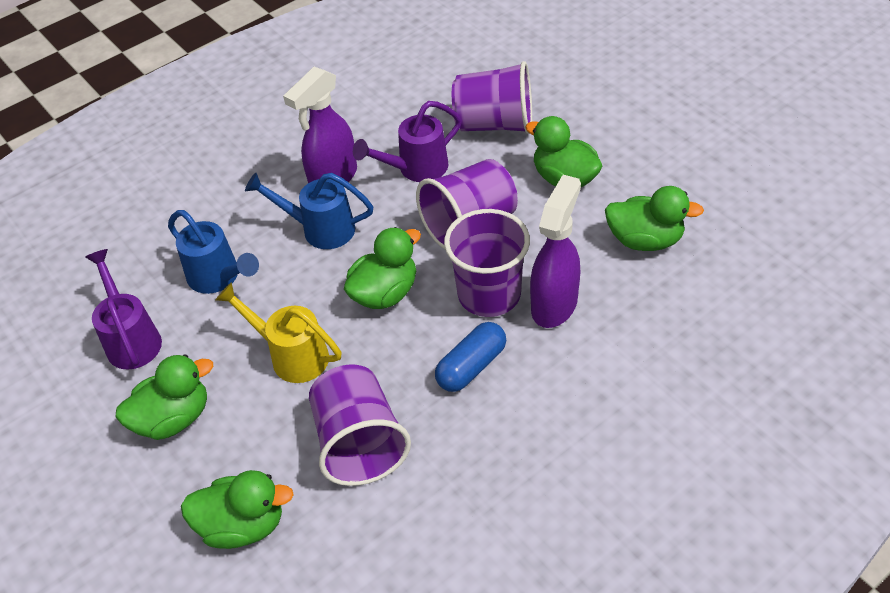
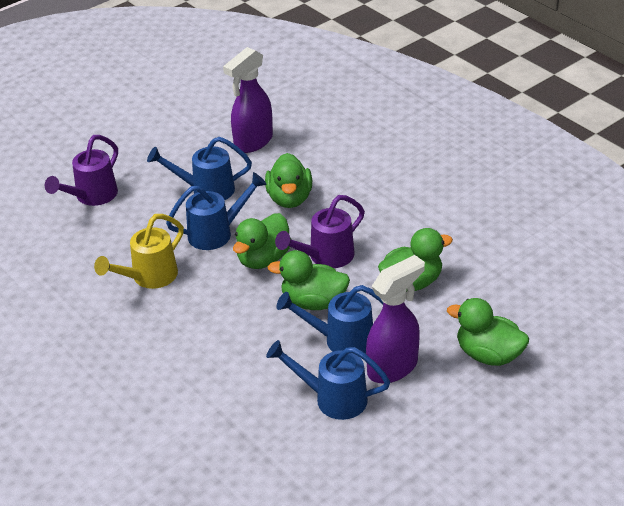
blue capsule: [435,322,506,392] = 1 -> none = 0
blue watering can: [168,210,259,294] [245,173,373,249] = 2 -> [147,137,252,200] [166,172,267,250] [266,340,390,420] [276,285,383,354] = 4
purple cup: [309,365,411,486] [416,159,518,249] [444,209,530,317] [452,61,532,134] = 4 -> none = 0

